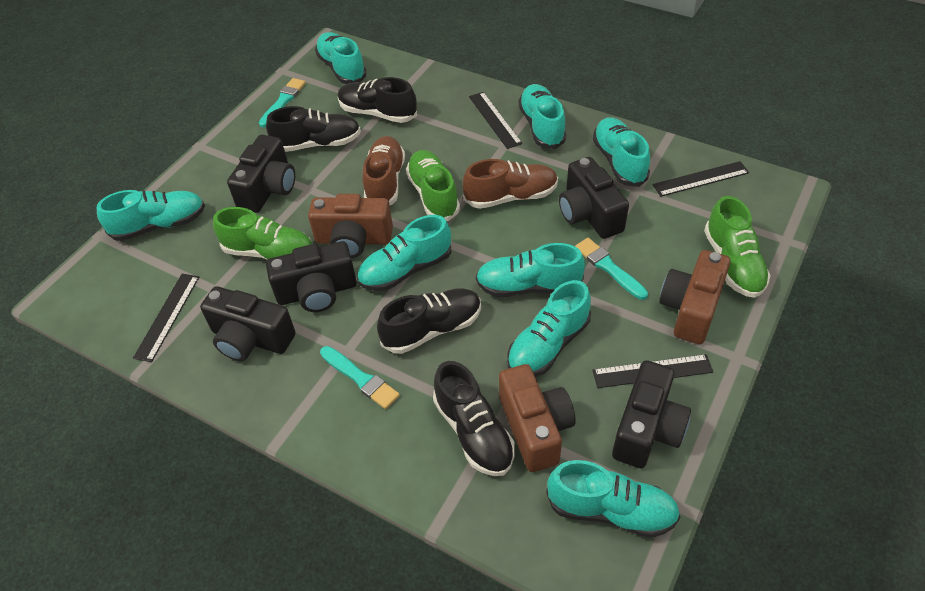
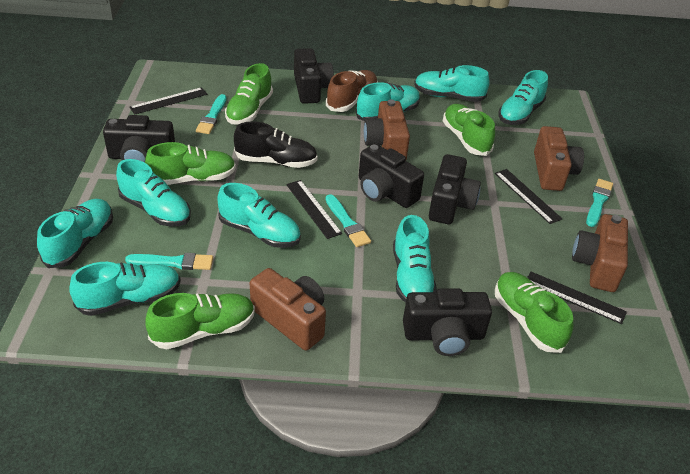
black shoe: [266,106,361,152] [338,77,417,123] [377,288,481,354] [433,361,515,476] = 4 -> [234,121,318,168] = 1
brown camera: [308,194,393,258] [499,364,576,472] [659,250,731,344] = 3 -> [250,268,326,350] [364,99,410,160] [534,126,584,191] [572,214,628,292] = 4
brown shoe: [363,136,405,205] [463,159,558,209] = 2 -> [326,70,378,112] = 1
green shoe: [213,207,313,260] [406,150,460,221] [704,196,771,298] = 3 -> [145,142,236,185] [146,293,255,349] [225,63,273,125] [443,104,495,156] [495,272,573,353] = 5
turquoise brush: [259,78,306,127] [320,346,400,409] [575,238,648,300] = 3 -> [125,253,213,270] [196,94,227,134] [326,194,371,247] [586,179,613,227] = 4

